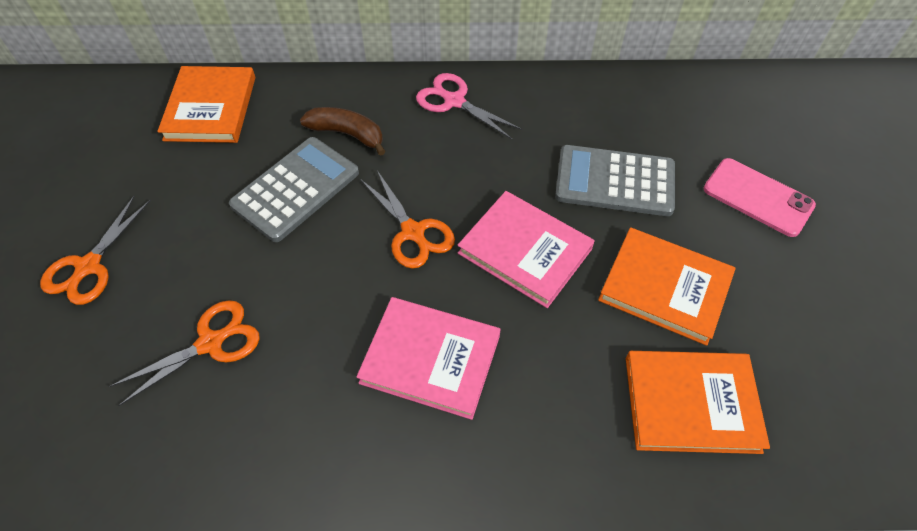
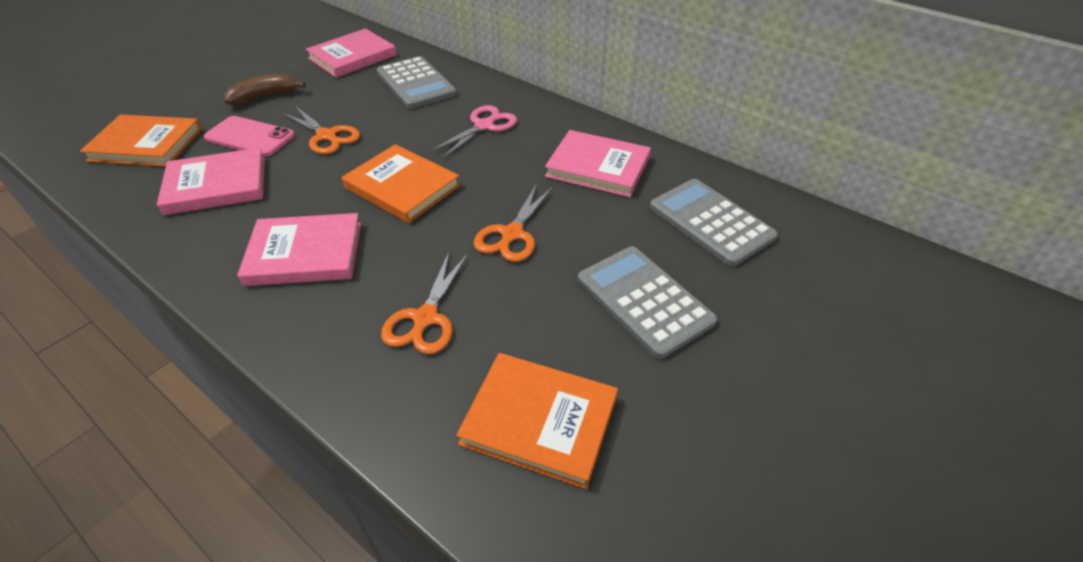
grey calculator: [229,137,359,242] [555,145,675,216] = 2 -> [377,56,456,109] [578,246,717,359] [650,179,778,266] = 3
pink book: [356,297,501,420] [458,191,595,308] = 2 -> [157,148,265,215] [237,213,361,286] [306,29,396,78] [545,130,651,197] = 4

